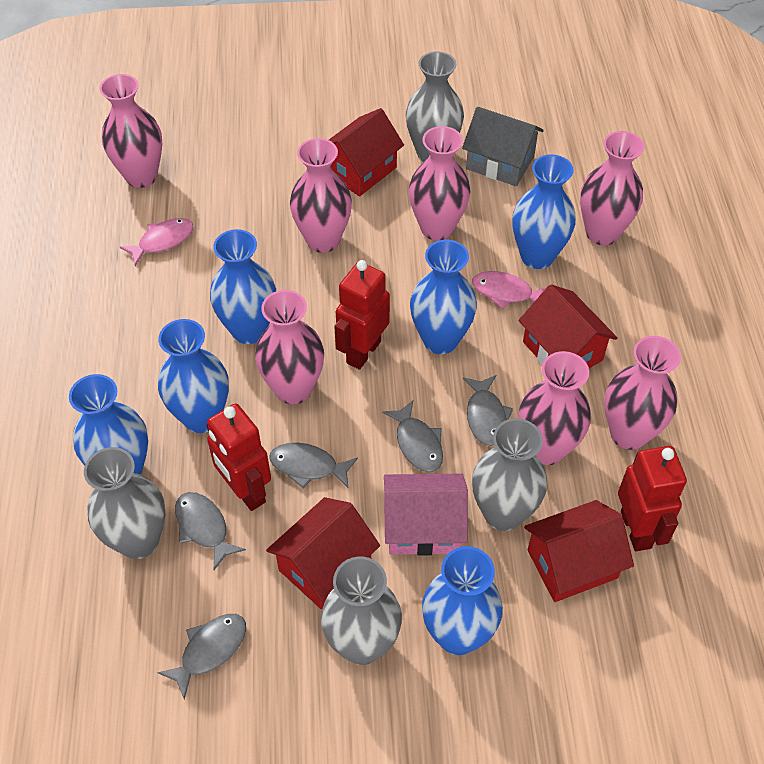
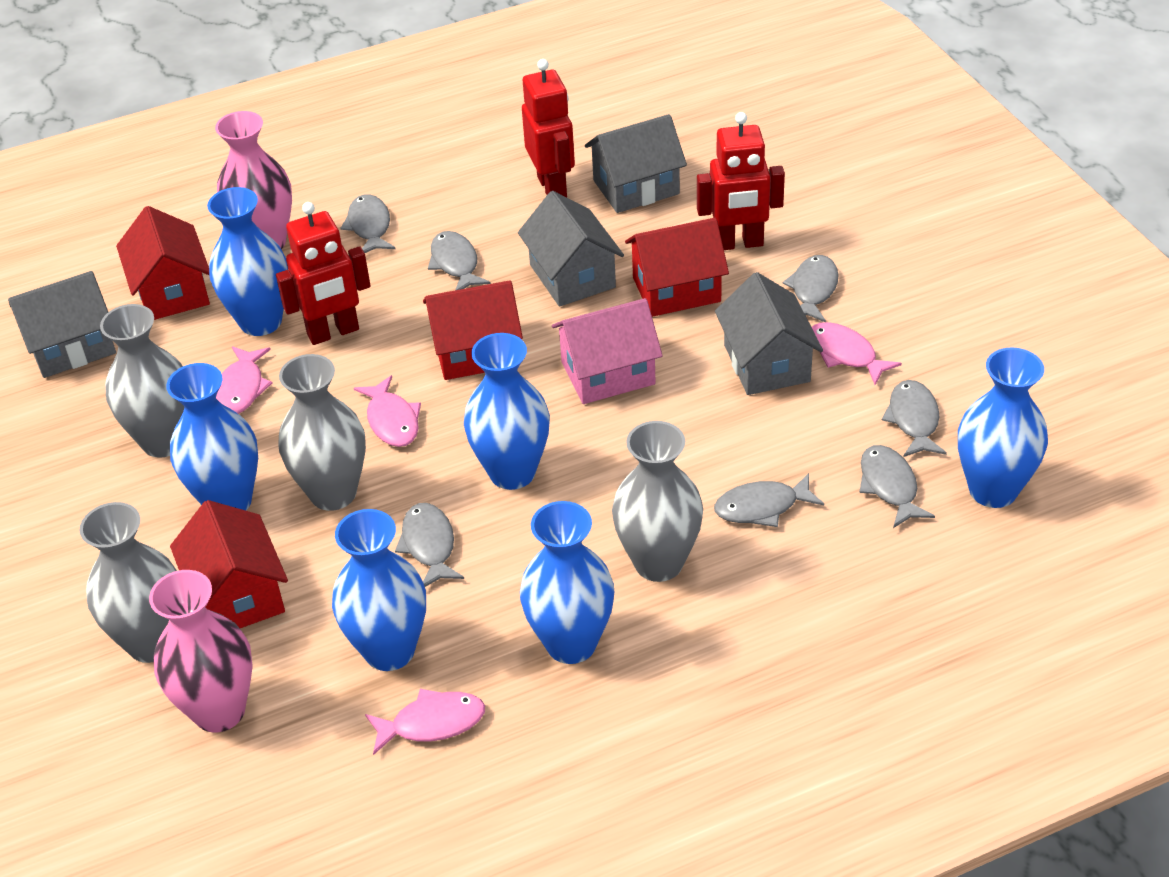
grey fish: [157,614,246,700] [175,492,246,570] [269,443,358,489] [382,400,443,473] [463,375,513,446] = 5 -> [340,194,395,253] [395,503,464,587] [428,231,491,290] [714,473,824,527] [782,255,839,322] [859,445,935,528] [882,380,947,457] = 7
grey house: [462,107,544,186] = 1 -> [8,271,116,378] [518,191,624,307] [585,114,687,213] [715,272,823,395] = 4
pink fish: [120,218,193,266] [472,271,546,309] = 2 -> [216,346,273,414] [354,375,421,447] [365,689,485,755] [812,322,902,385] = 4
pink vase: [99,74,162,188] [255,290,324,404] [290,138,352,253] [409,126,470,241] [519,351,591,465] [580,131,644,245] [604,336,681,450] = 7 -> [149,570,253,733] [215,111,292,249] = 2

